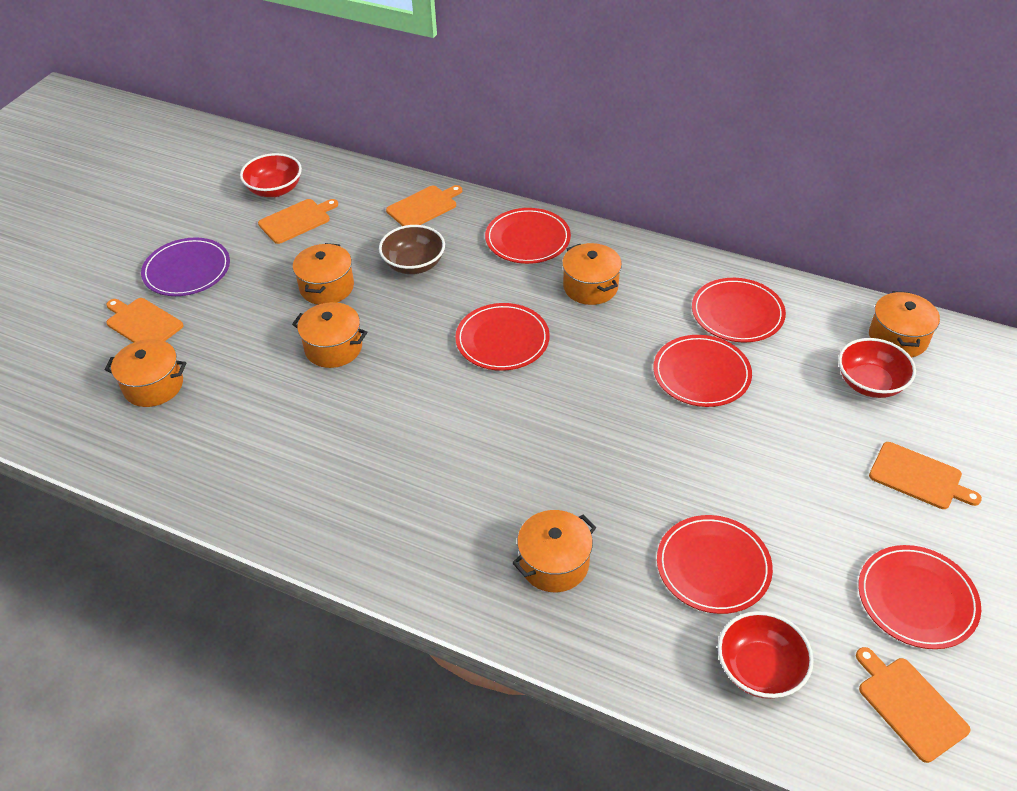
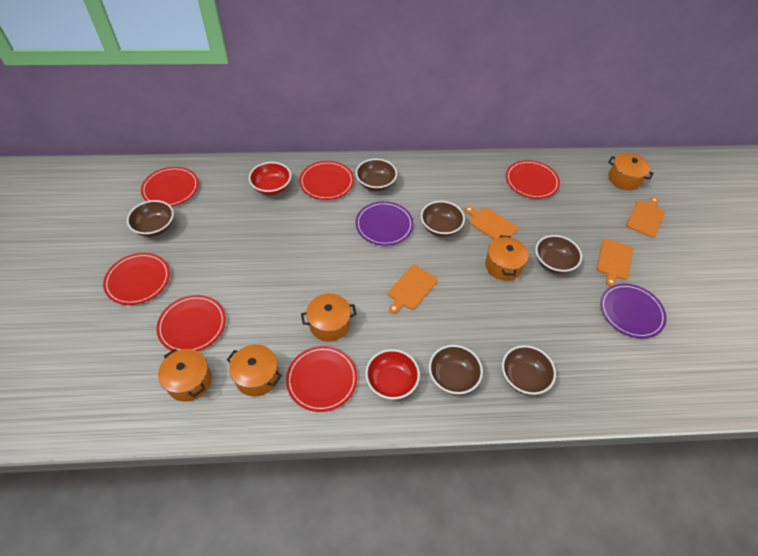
brown bowl: [379,225,445,274] = 1 -> [127,200,174,237] [356,159,397,191] [421,201,465,237] [429,345,483,394] [502,345,556,395] [536,235,582,274] = 6
orange cutting board: [106,298,183,343] [258,199,338,244] [386,185,462,226] [856,647,970,763] [869,442,982,509] = 5 -> [388,265,438,314] [465,206,518,240] [597,239,633,287] [626,197,665,238] = 4
orange pot: [105,339,186,407] [292,302,367,368] [293,243,354,305] [512,510,596,592] [562,243,622,305] [869,291,940,358] = 6 -> [158,349,212,402] [227,344,282,396] [301,293,357,342] [485,236,529,280] [608,153,654,190] = 5
purple plate: [141,237,230,296] = 1 -> [355,201,413,246] [600,283,667,339] = 2
red bowl: [240,153,302,197] [718,611,814,699] [838,338,916,398] = 3 -> [249,162,291,195] [365,349,420,400] = 2

